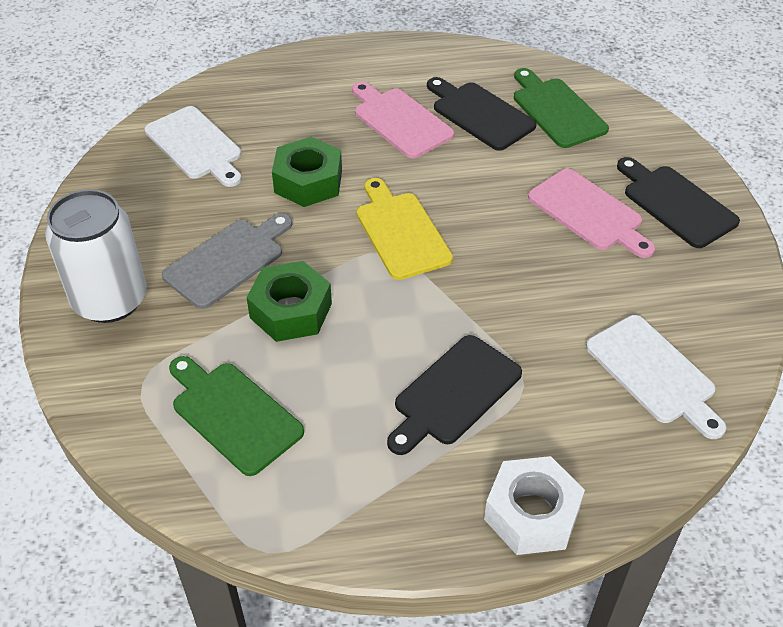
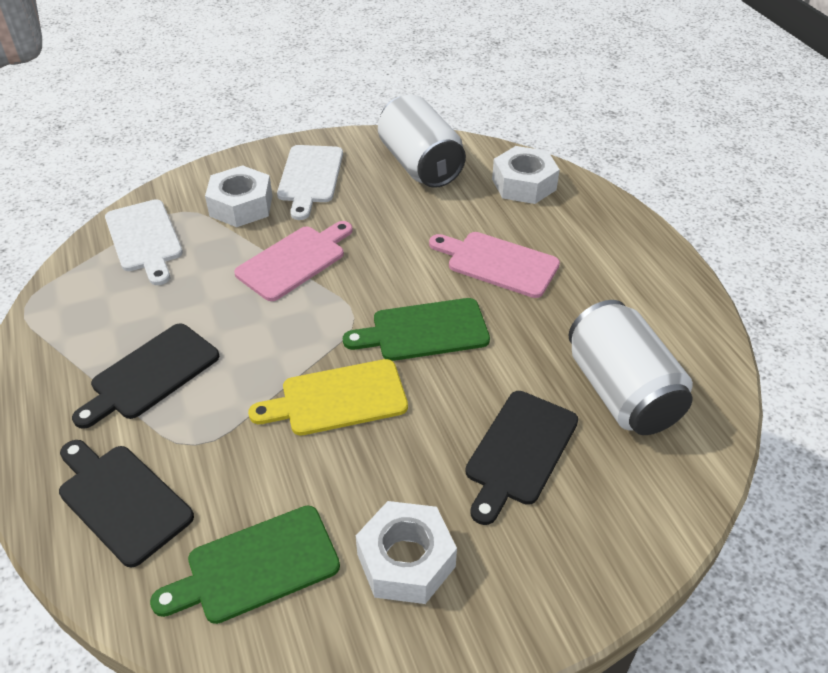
green nut: [246,261,332,342] [272,137,342,207] = 2 -> none = 0
grey cutting board: [162,213,292,309] = 1 -> none = 0
white can: [45,189,147,323] = 1 -> [378,95,466,188] [568,300,693,435] = 2
white nut: [484,456,585,555] = 1 -> [205,165,273,227] [356,501,457,604] [492,146,560,204] = 3

